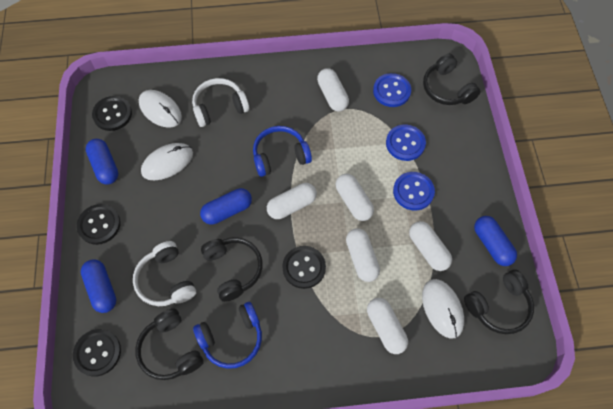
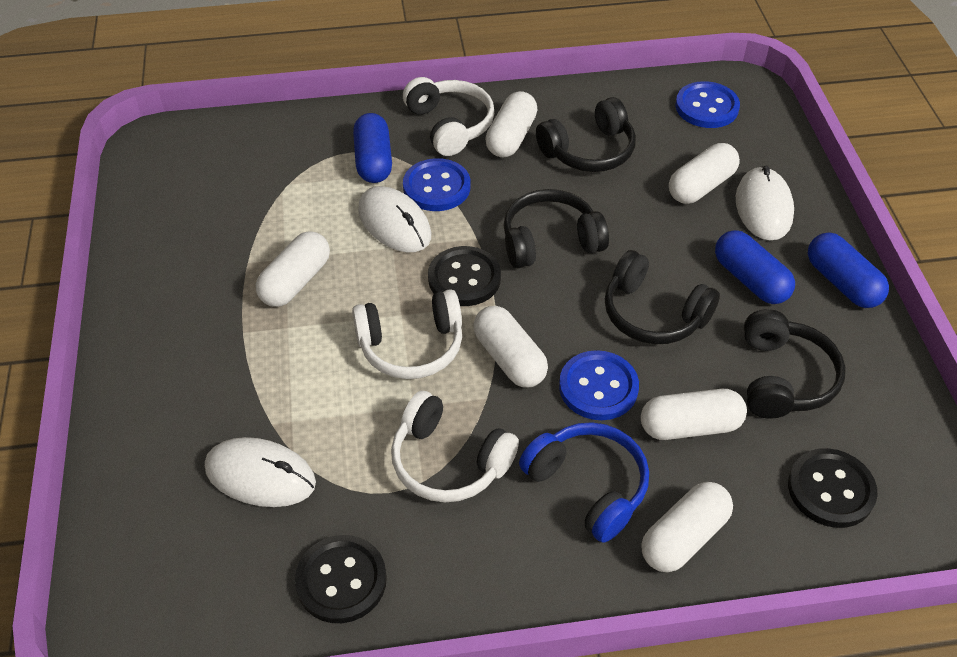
black button: [73,329,121,377] [77,204,120,245] [92,96,132,131] [282,246,326,289] = 4 -> [295,535,387,623] [428,246,501,306] [788,448,878,528] = 3
blue capsule: [81,259,116,313] [86,139,118,185] [200,188,252,225] [474,216,517,266] = 4 -> [353,113,392,183] [715,230,795,304] [808,233,889,308] = 3
blue headphones: [193,302,262,369] [253,126,312,177] = 2 -> [519,422,649,543] = 1
white headphones: [133,241,196,306] [192,78,249,127] = 2 -> [352,289,462,379] [391,391,519,502] [403,77,494,156] = 3

